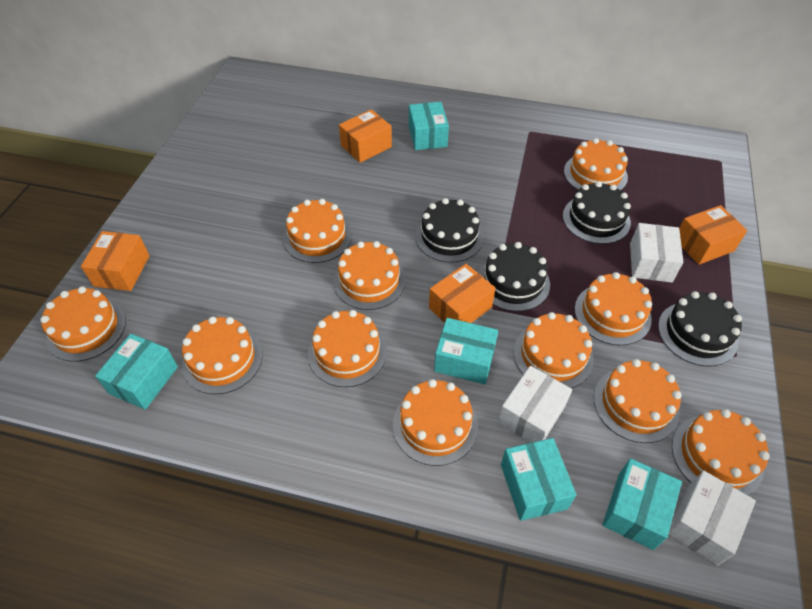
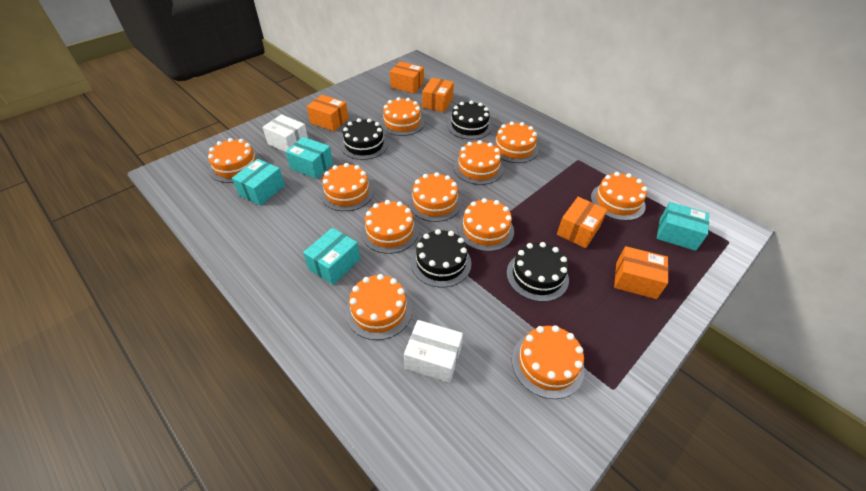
orange box: [81,231,150,291] [339,109,392,163] [429,264,496,323] [679,205,747,265] = 4 -> [307,95,348,131] [390,61,424,94] [422,78,454,112] [557,197,607,248] [614,246,669,299] = 5
turquoise box: [95,334,178,410] [409,102,449,150] [434,318,498,384] [501,438,576,521] [602,458,682,550] = 5 -> [232,159,285,206] [285,137,333,179] [303,228,360,285] [657,202,709,251] = 4
white box: [498,366,572,443] [630,223,683,283] [668,471,756,565] = 3 -> [263,114,308,152] [404,320,463,383] = 2

